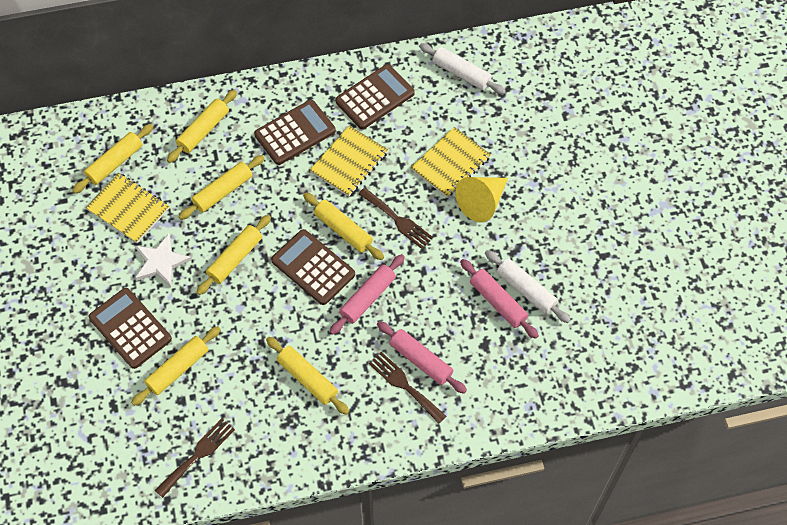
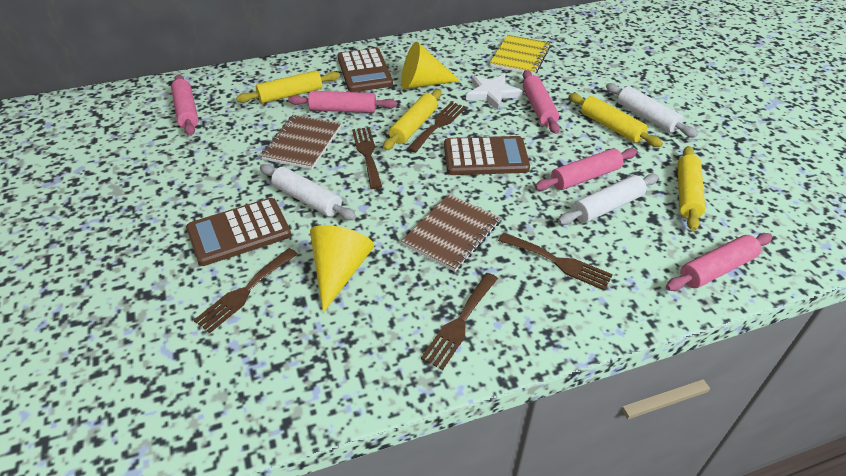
brown calculator: [89,288,172,369] [254,100,336,165] [271,229,355,305] [335,64,415,129] = 4 -> [186,198,291,266] [338,48,393,92] [444,136,530,175] = 3
brown fork: [155,418,235,498] [358,188,433,249] [369,352,446,424] = 3 -> [194,248,298,333] [352,127,382,189] [407,102,466,153] [421,273,498,370] [498,233,613,291] = 5
brown notebook: none = 0 -> [261,115,341,169] [402,194,501,272] = 2
pink rolling pin: [330,254,405,335] [377,321,467,394] [460,259,539,339] = 3 -> [171,74,199,136] [288,91,397,113] [523,70,560,134] [535,148,637,191] [666,233,773,291] = 5
white rolling pin: [419,43,506,94] [485,250,570,323] = 2 -> [260,164,356,220] [558,174,659,225] [606,83,698,138] = 3
yellow cone: [455,177,508,222] = 1 -> [310,225,374,313] [401,42,460,89] = 2
yellow notebook: [86,173,169,243] [310,125,388,197] [411,127,491,198] = 3 -> [490,35,551,75] = 1
yellow rolling pin: [72,124,153,194] [131,326,221,406] [167,90,237,163] [178,155,265,220] [197,215,271,295] [266,337,349,415] [303,192,384,260] = 7 -> [236,70,340,103] [383,89,442,150] [569,93,663,147] [677,146,705,231] = 4

